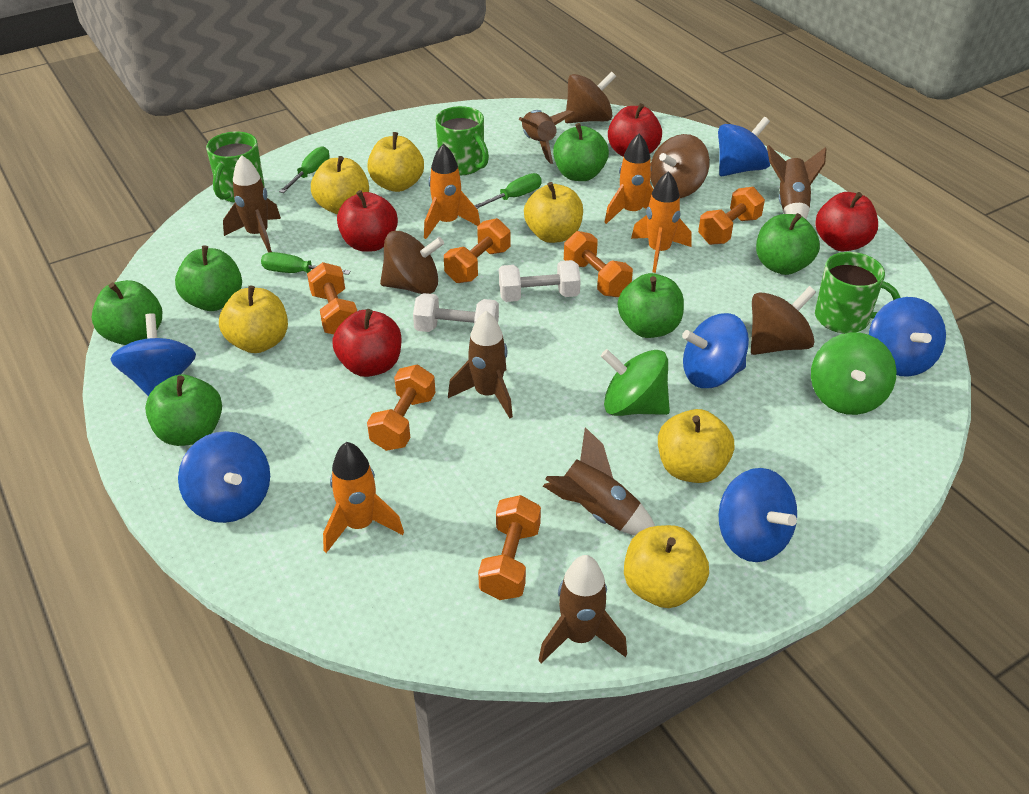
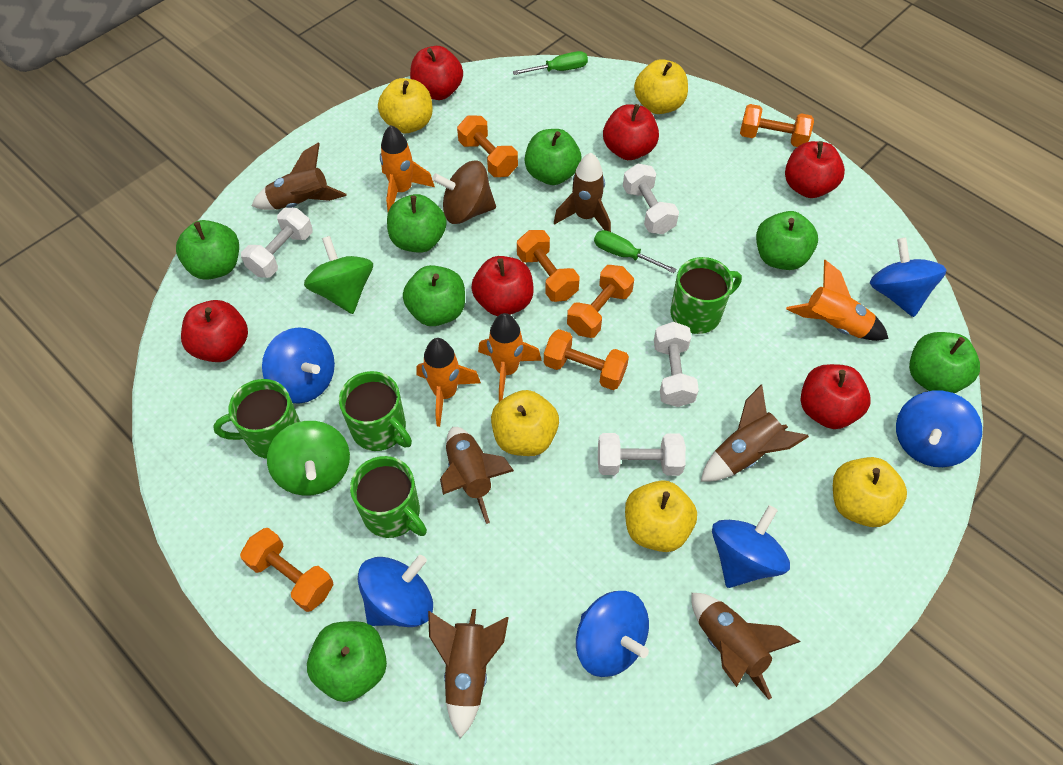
brown spinning top: [380,231,444,294] [565,72,617,123] [651,134,710,198] [751,286,816,355] = 4 -> [432,160,496,224] = 1
green apple: [92,280,162,345] [145,375,222,446] [175,246,242,311] [553,123,609,181] [618,273,684,338] [756,213,820,275] = 6 -> [176,220,239,280] [307,621,387,702] [387,194,447,253] [403,265,465,326] [525,129,581,185] [756,211,818,270] [909,332,980,393] = 7
green mug: [206,131,265,203] [435,106,489,175] [815,252,901,333] = 3 -> [213,379,300,459] [339,371,412,451] [350,456,427,538] [671,257,742,334] = 4
green screwdriver: [261,252,351,275] [279,146,330,193] [474,173,542,209] = 3 -> [513,51,588,75] [594,230,676,273] = 2
red apple: [332,309,401,377] [337,190,398,252] [608,103,662,157] [815,192,878,251] = 4 -> [181,300,248,362] [410,46,463,100] [471,256,534,316] [603,104,659,160] [785,141,845,198] [801,364,871,429] = 6
white dumbbell: [413,293,499,332] [499,260,581,302] = 2 -> [241,208,313,278] [598,433,686,476] [623,163,679,234] [654,322,699,407] = 4
yellow apple: [219,286,288,353] [311,156,369,214] [367,132,424,192] [524,182,583,243] [624,525,709,608] [658,409,734,483] = 6 -> [378,78,433,133] [491,390,559,456] [625,480,697,552] [634,59,688,114] [833,457,907,527] = 5

